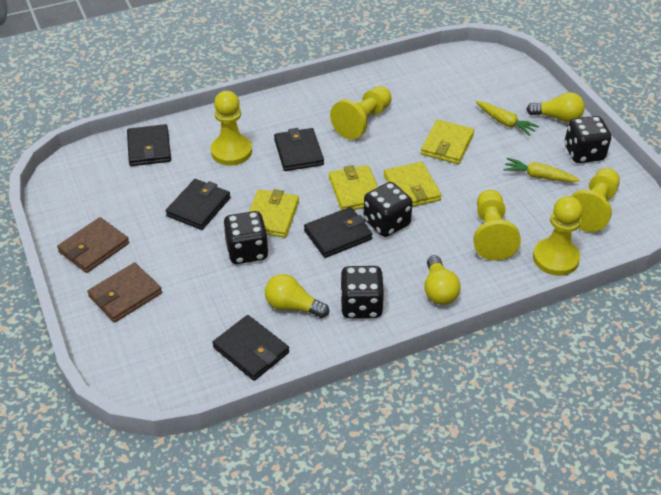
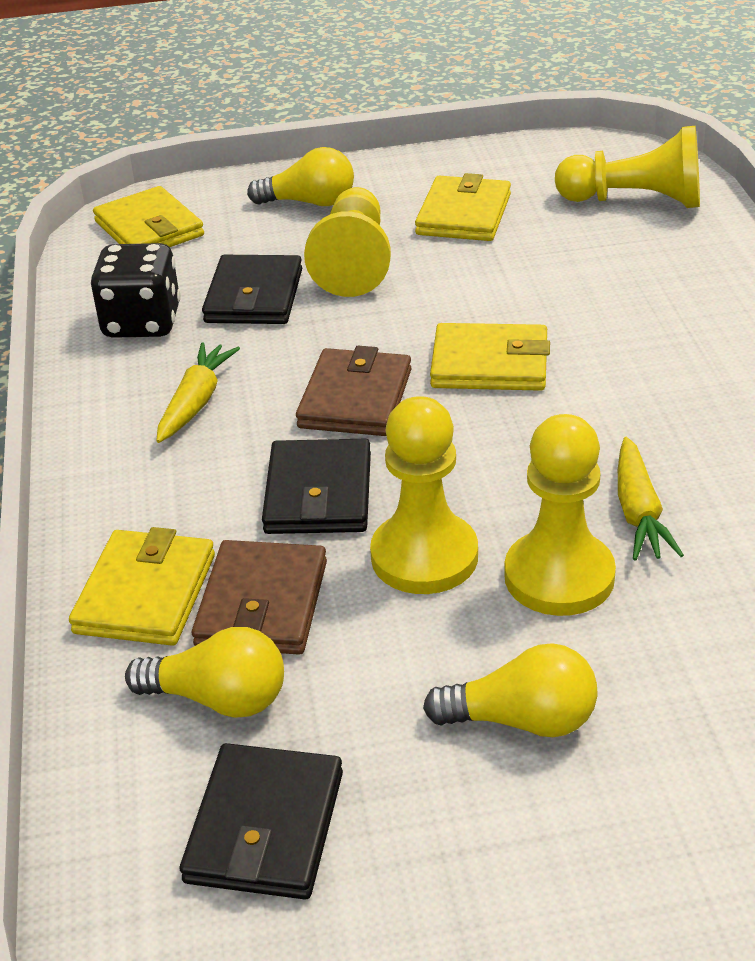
black dice: [223,211,269,264] [340,266,384,318] [364,182,413,237] [565,116,611,163] = 4 -> [91,243,181,338] = 1
black wallet: [127,124,171,166] [166,179,230,230] [212,315,289,381] [274,128,324,171] [304,207,372,258] = 5 -> [180,743,343,899] [202,255,302,324] [262,439,371,534] = 3
yellow pawn: [211,91,252,165] [330,86,392,140] [473,190,521,261] [533,196,583,276] [572,168,620,232] = 5 -> [304,187,391,297] [370,396,478,594] [504,414,616,616] [555,126,700,208] = 4

